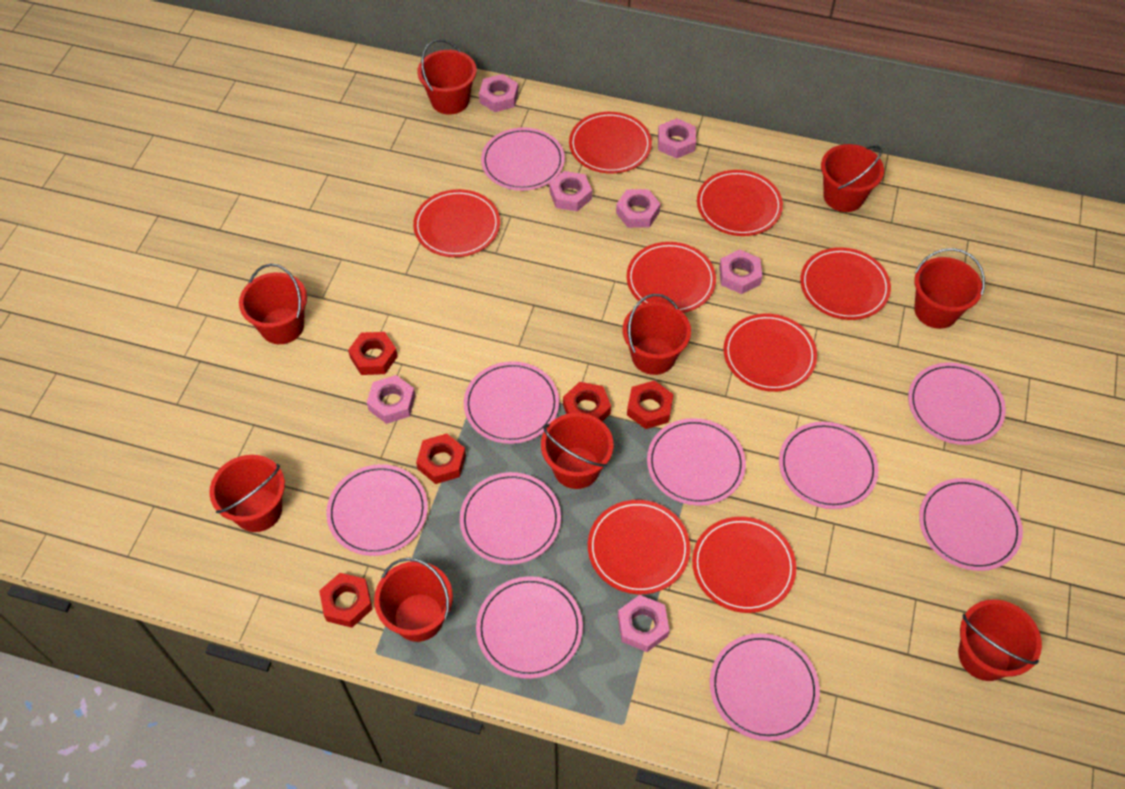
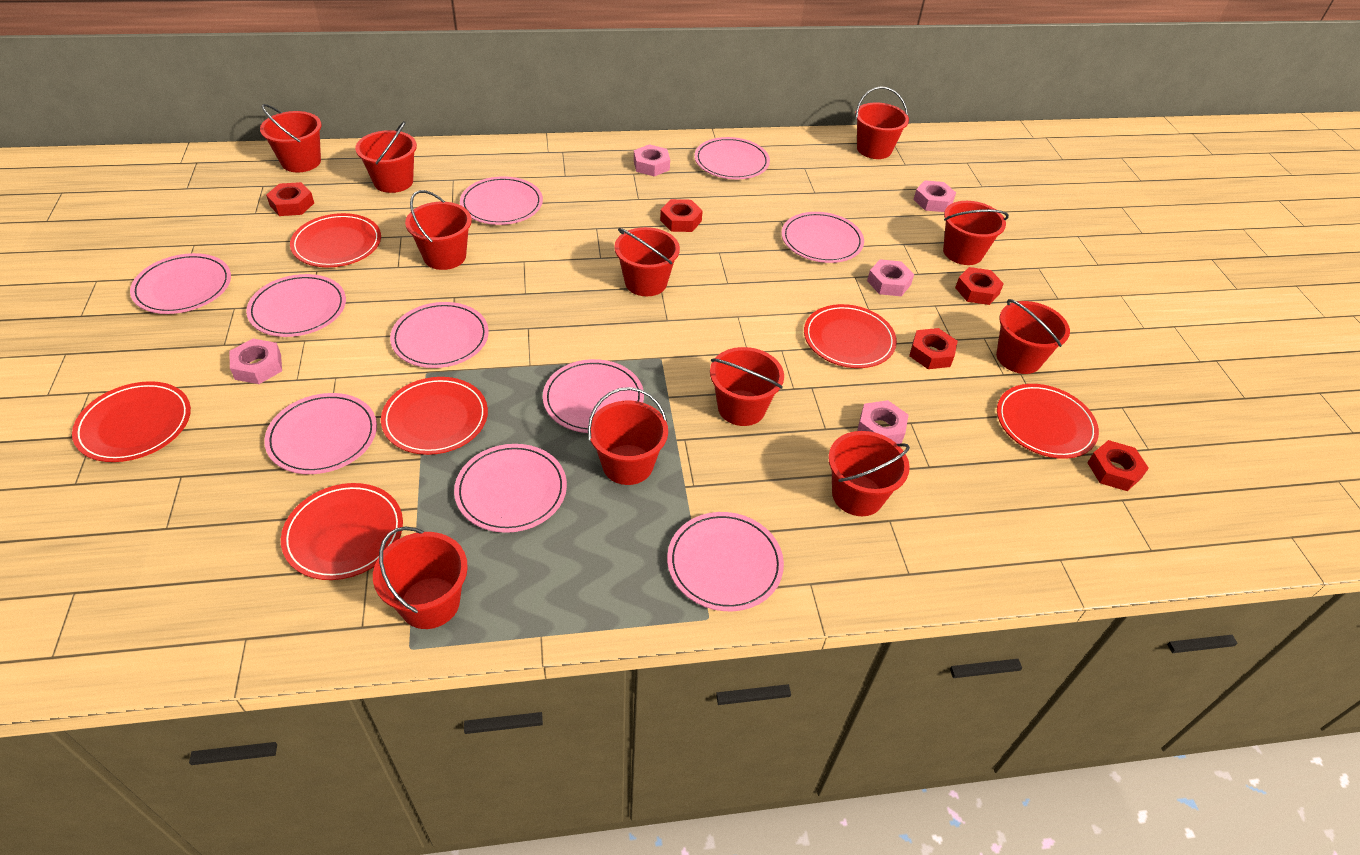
pink nut: [367,375,415,424] [479,74,518,112] [549,171,592,211] [616,189,660,228] [618,595,669,652] [658,118,696,159] [719,249,762,294] = 7 -> [229,339,282,384] [634,144,670,177] [857,400,909,444] [867,259,914,296] [913,180,956,212] = 5
red bucket: [209,455,285,532] [239,264,307,344] [374,558,453,642] [417,39,477,115] [541,413,613,489] [623,294,691,375] [821,144,884,212] [914,248,985,329] [958,600,1042,681] = 9 -> [260,104,321,172] [355,121,417,193] [373,526,468,629] [405,190,472,270] [588,387,668,485] [614,227,680,296] [710,347,784,426] [828,431,910,516] [855,86,909,159] [943,201,1009,265] [996,299,1070,374] = 11
red plate: [413,189,500,257] [569,112,652,174] [588,500,690,594] [627,242,716,313] [692,517,796,613] [697,170,783,236] [724,313,817,392] [800,247,891,320] = 8 -> [72,381,191,462] [281,483,403,580] [290,213,381,267] [381,377,488,455] [804,304,897,368] [997,384,1099,459] = 6

